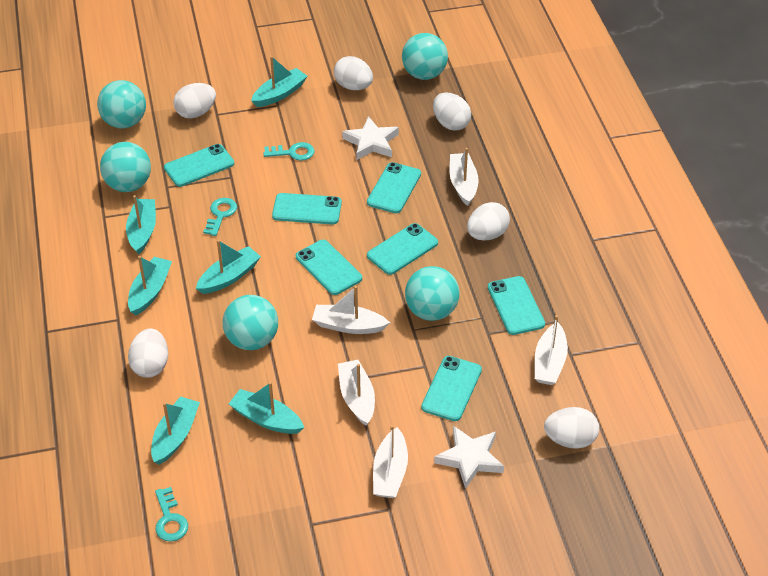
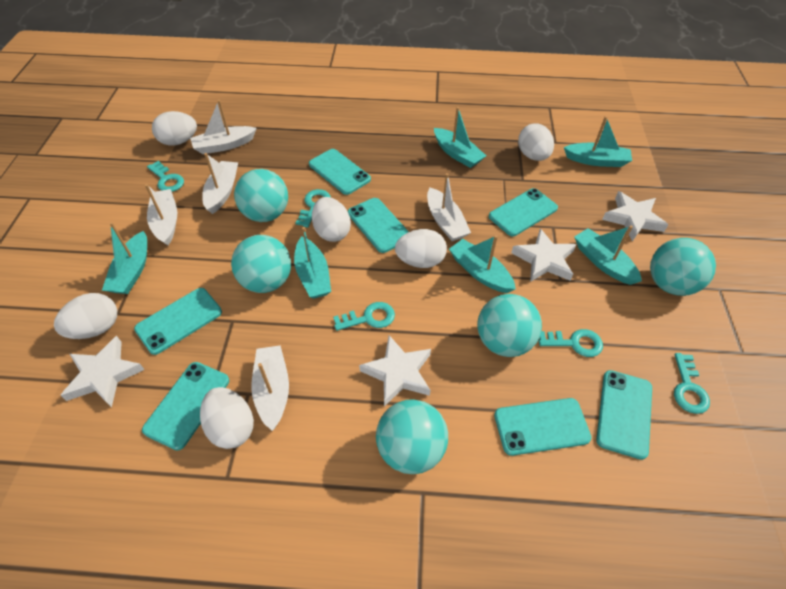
turquoise key: [155,487,188,541] [203,198,237,236] [263,142,315,161] = 3 -> [147,161,184,192] [296,189,331,227] [333,302,395,331] [539,329,603,357] [674,353,710,414] = 5
white star: [342,116,399,160] [434,426,504,489] = 2 -> [60,336,145,408] [359,335,431,407] [511,229,576,282] [602,191,668,241] = 4

